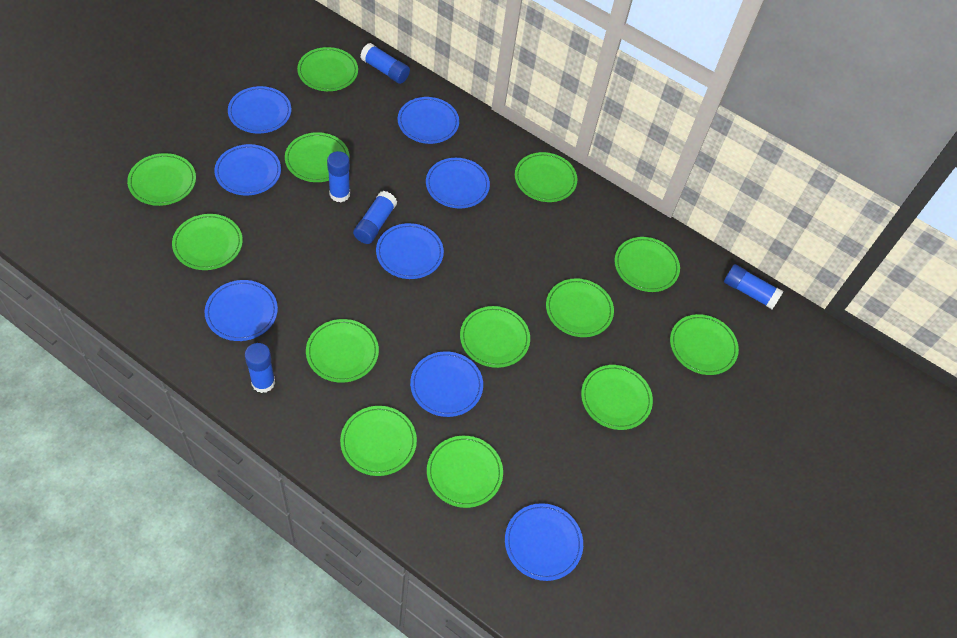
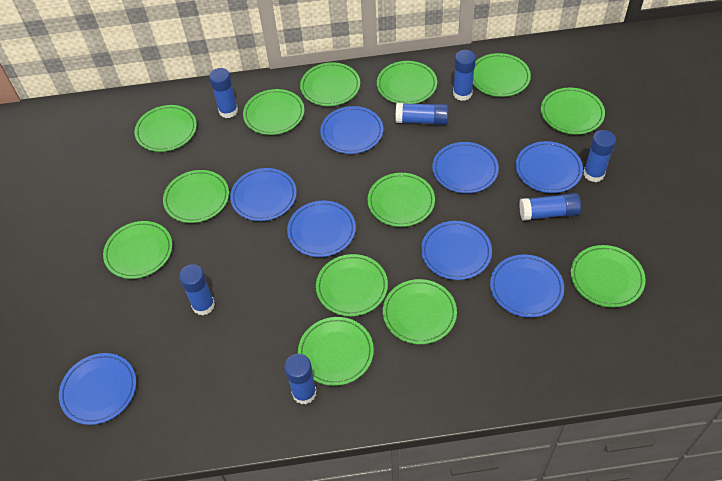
blue glue stick: [245,343,275,393] [327,151,350,202] [353,191,397,244] [360,43,410,84] [724,264,783,309] = 5 -> [179,264,215,315] [209,68,238,118] [284,354,317,404] [396,103,449,125] [453,50,476,101] [519,193,581,221] [583,130,616,182] = 7

